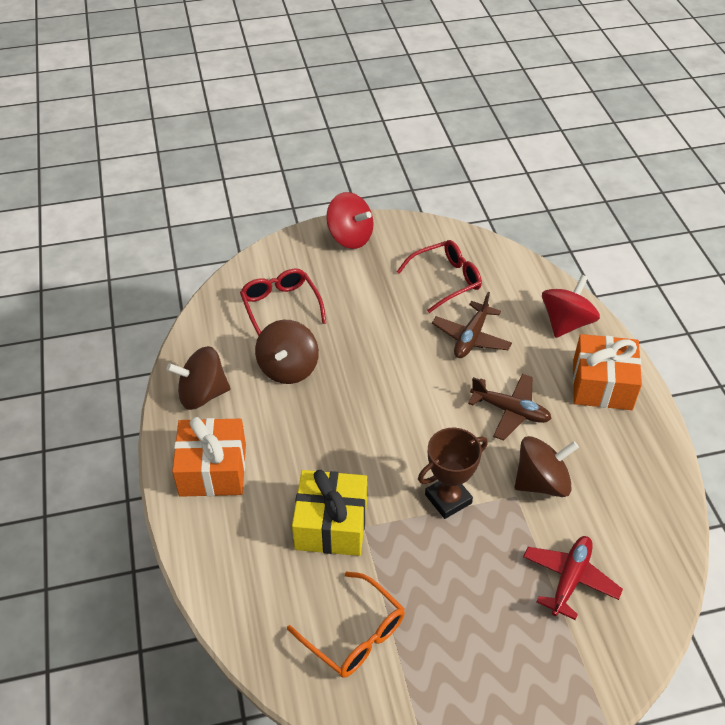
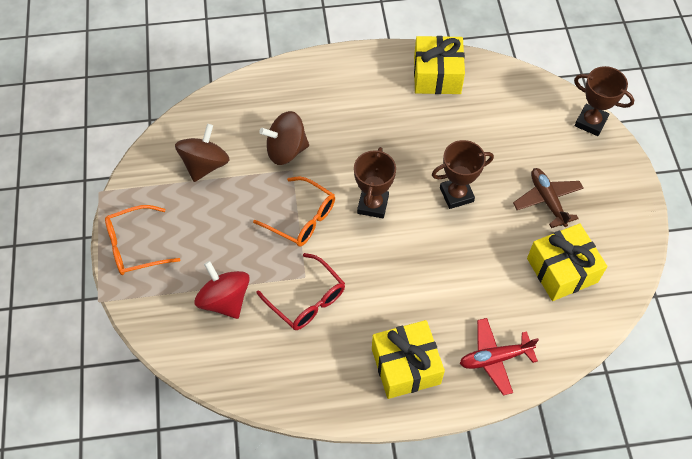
brown plane: [432,292,512,358] [468,374,552,441] = 2 -> [513,168,584,228] = 1
brown spinning top: [167,346,230,410] [255,320,319,384] [515,436,579,497] = 3 -> [175,124,230,182] [259,111,309,165] = 2
brown trophy: [418,428,488,519] = 1 -> [354,147,396,218] [432,140,494,209] [574,66,634,136] = 3
orange gift: [172,417,246,497] [573,334,642,410] = 2 -> none = 0
orange glasses: [287,572,405,677] = 1 -> [105,205,180,275] [253,176,335,247] = 2
red glasses: [240,269,326,336] [397,240,482,313] = 2 -> [256,253,345,330] = 1
red spinning top: [326,192,373,249] [542,275,600,338] = 2 -> [195,261,250,319] = 1
yellow gift: [292,470,367,556] = 1 -> [372,320,445,399] [414,36,465,94] [527,223,607,301] = 3

